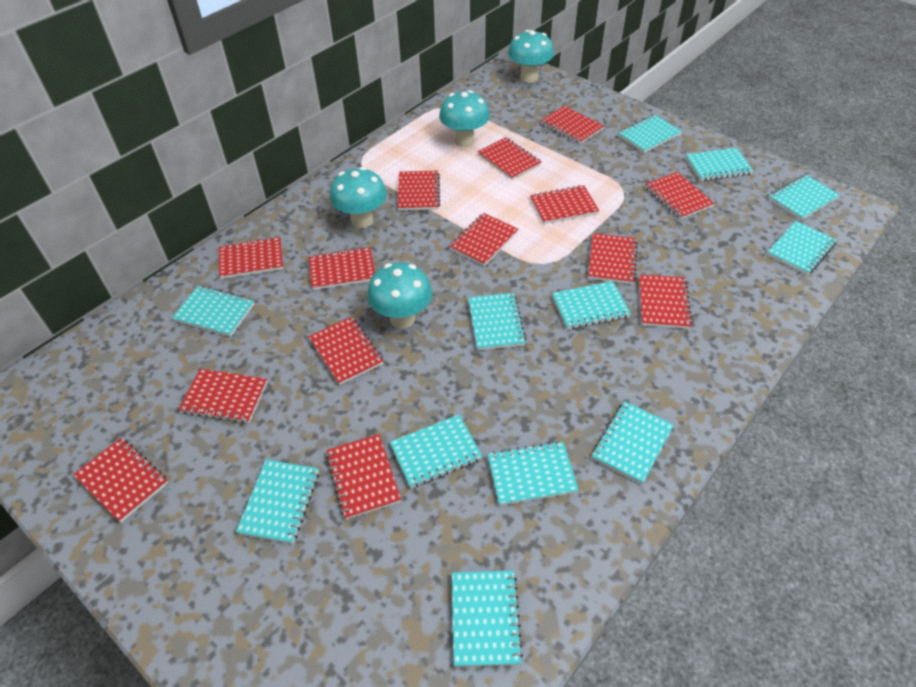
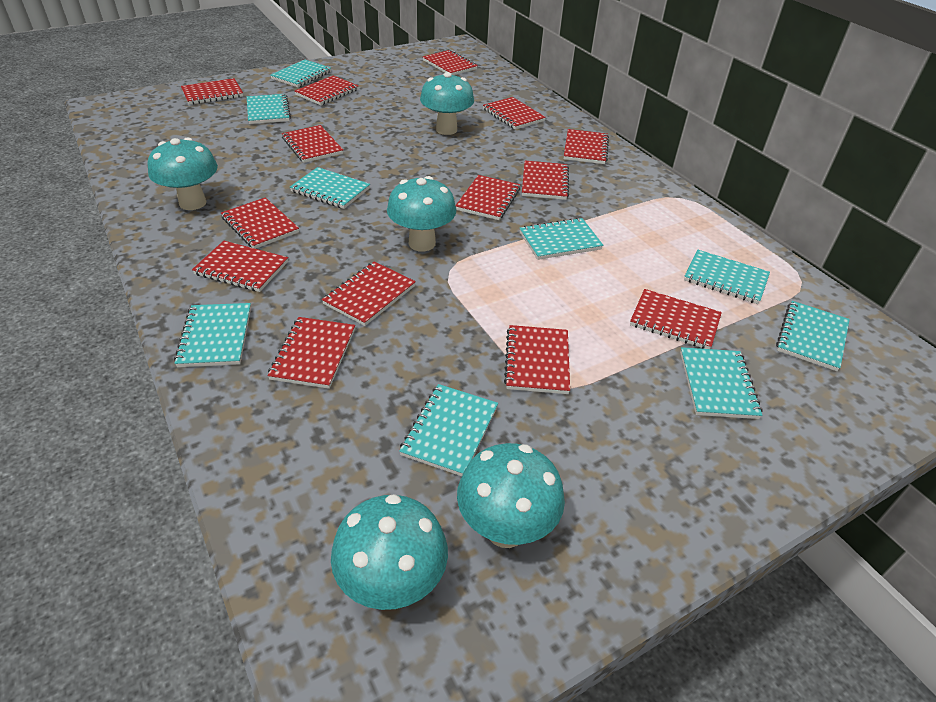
turquoise mushroom: [330,167,387,229] [367,262,432,329] [439,90,490,147] [508,30,554,83] = 4 -> [148,137,218,210] [331,494,448,610] [387,176,456,252] [420,72,474,135] [457,443,565,548] = 5
turquoise notebook: [172,286,254,337] [236,460,319,544] [390,415,483,488] [452,571,523,667] [468,293,526,350] [488,441,579,506] [552,281,631,329] [592,401,674,484] [618,115,682,153] [685,148,754,181] [767,221,837,275] [769,175,840,220] = 12 -> [174,303,251,367] [247,94,291,124] [270,59,331,87] [290,167,370,209] [399,384,498,476] [519,218,603,260] [680,347,763,419] [684,250,770,304] [776,301,850,371] = 9

